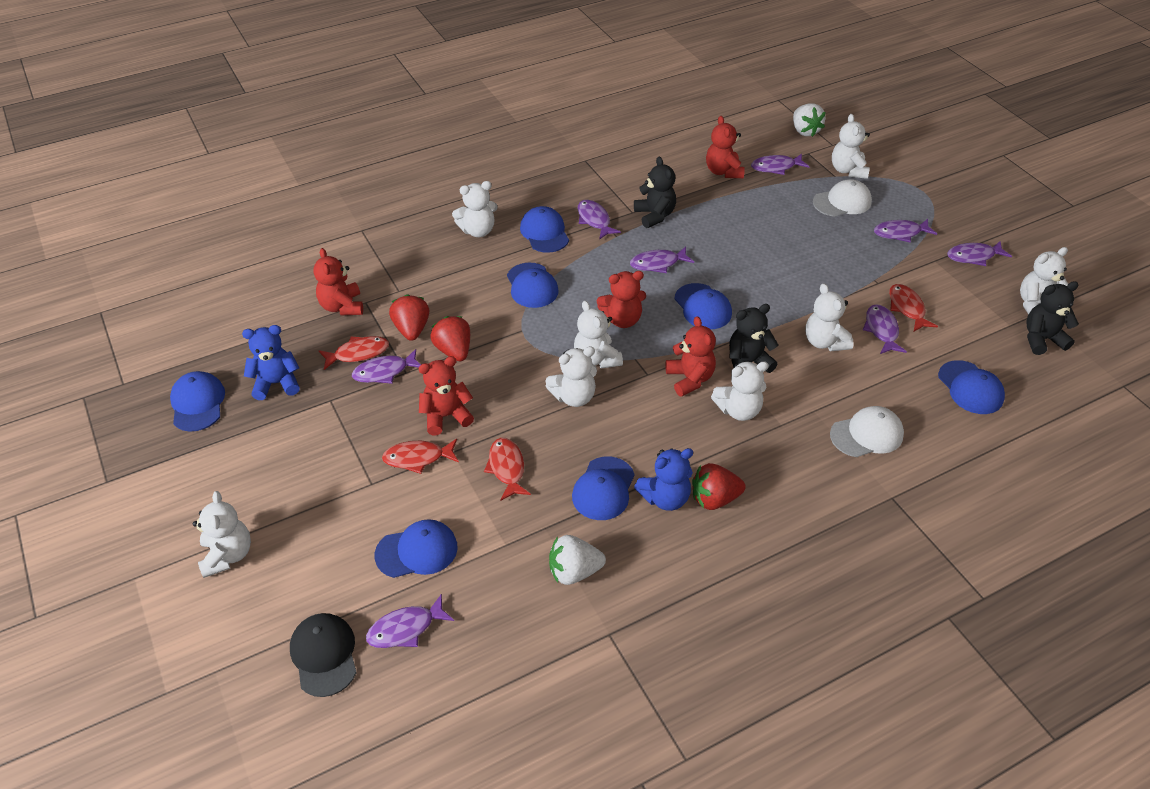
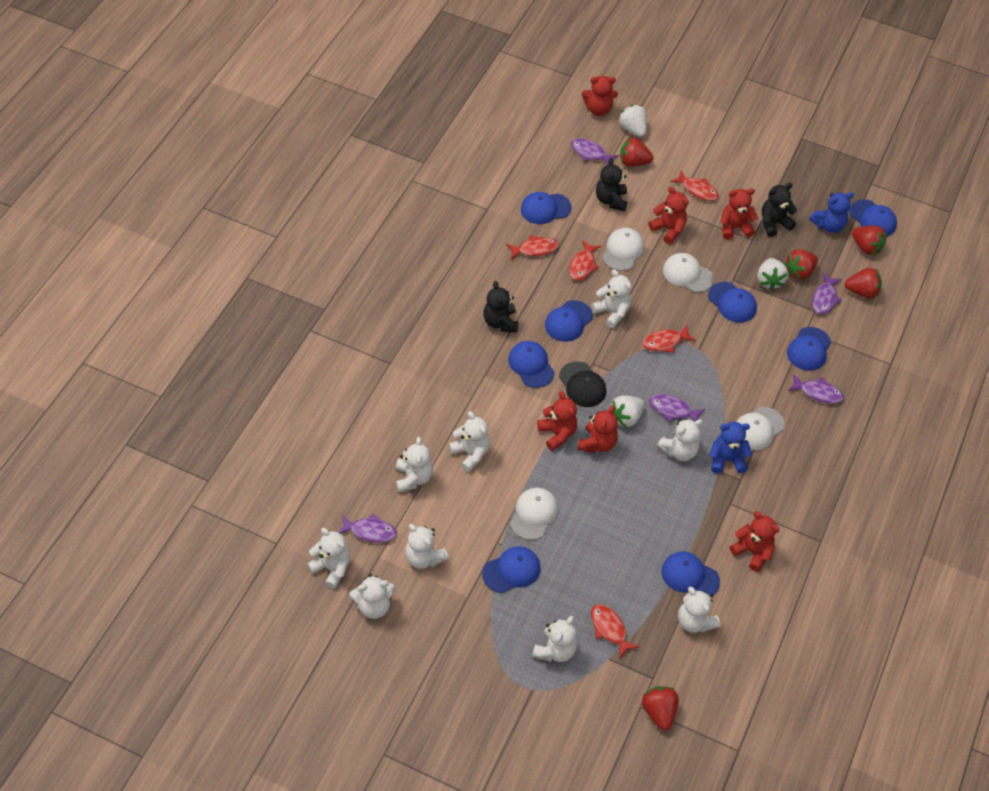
blue cap: [170,371,225,432] [375,519,458,578] [507,262,559,308] [520,206,569,253] [572,456,635,520] [675,283,732,329] [938,360,1005,414] = 7 -> [482,546,541,593] [508,341,555,388] [521,192,571,224] [545,300,593,342] [661,551,720,595] [708,282,757,323] [787,327,831,371] [849,200,897,237] = 8
purple fish: [352,349,421,384] [366,594,454,648] [578,200,621,240] [630,247,694,273] [751,154,809,175] [863,304,907,354] [874,219,937,242] [947,241,1012,266] = 8 -> [338,513,397,543] [571,138,619,165] [649,394,705,422] [788,374,844,404] [812,273,842,314] = 5
red fish: [319,336,389,370] [382,439,459,474] [484,438,531,500] [889,284,938,332] = 4 -> [506,235,559,260] [569,240,601,281] [591,604,639,658] [642,325,696,353] [670,170,719,201] = 5
red strawberry: [389,294,429,341] [430,316,470,361] [692,463,746,510] = 3 -> [620,138,653,167] [642,686,679,730] [784,249,818,280] [844,268,882,299] [852,226,886,255] = 5
red teddy bear: [314,248,363,315] [418,356,474,436] [597,271,646,328] [666,316,716,397] [706,116,745,178] = 5 -> [537,391,577,451] [577,405,618,453] [582,76,618,116] [648,187,689,244] [720,188,758,240] [730,511,779,572] = 6
white cap: [813,179,872,217] [830,406,904,457] = 2 -> [510,488,558,540] [603,228,644,271] [663,253,714,293] [736,407,785,450] = 4
white strawberry: [549,535,606,585] [793,103,826,137] = 2 -> [611,396,645,428] [619,105,647,137] [757,258,788,290] = 3
white teddy bear: [192,491,251,578] [452,181,498,237] [545,346,597,407] [574,301,623,368] [711,361,769,421] [805,284,854,351] [832,114,870,179] [1020,247,1068,314] = 8 -> [307,528,350,589] [349,574,395,619] [396,437,433,492] [405,524,449,569] [449,411,490,472] [532,616,577,662] [592,270,631,328] [657,419,703,461] [678,587,720,633] = 9

